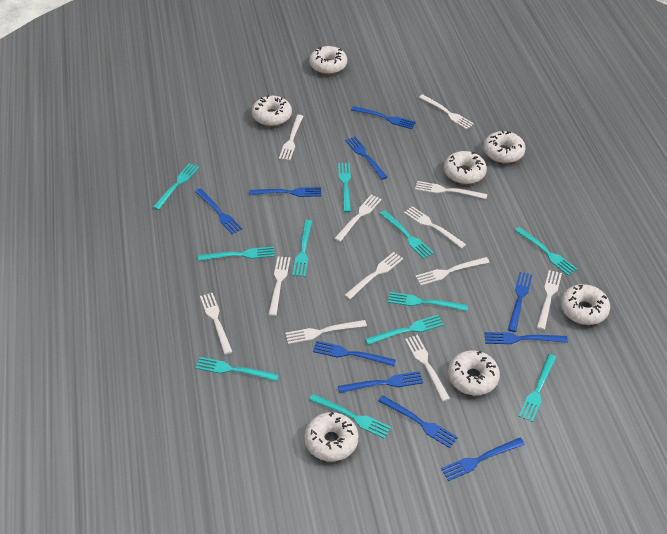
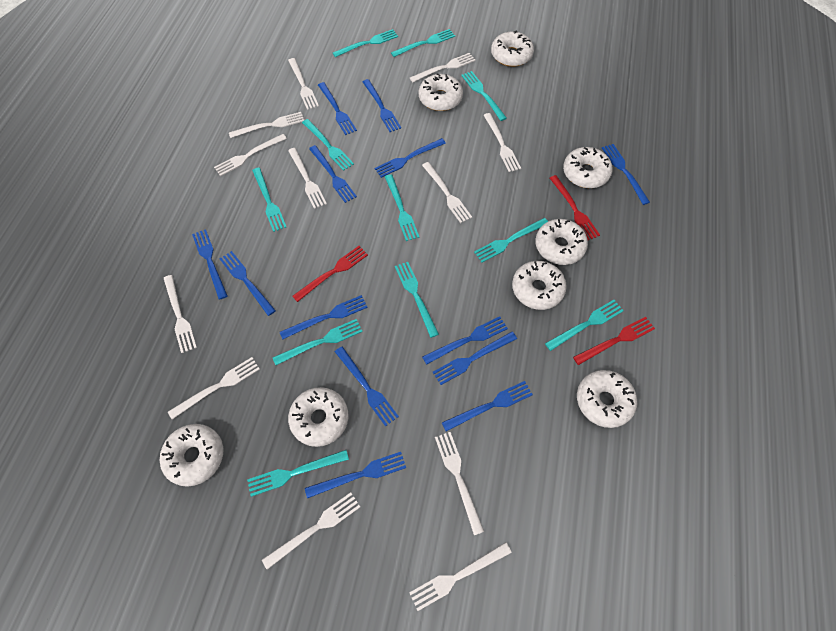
blue fork: [195,188,242,234] [249,187,321,197] [313,341,396,366] [338,371,423,393] [345,136,387,180] [351,106,416,129] [378,395,458,448] [441,437,525,481] [484,332,568,344] [508,272,532,332] = 10 -> [192,229,227,300] [220,251,276,316] [280,295,368,339] [305,452,406,498] [309,145,357,203] [318,82,357,135] [335,346,399,427] [363,79,401,132] [375,138,446,178] [422,316,508,365] [433,332,517,385] [442,381,533,431] [602,144,650,205] = 13
red fork: none = 0 -> [292,246,368,302] [550,175,600,240] [573,317,655,365] = 3
white donut: [252,95,292,126] [304,412,359,462] [309,46,347,74] [444,151,487,184] [448,350,500,395] [483,131,526,163] [561,284,610,325] = 7 -> [160,424,223,487] [288,387,349,447] [419,73,463,111] [491,30,534,67] [512,261,567,310] [536,219,588,265] [563,147,612,188] [577,370,637,428] = 8

